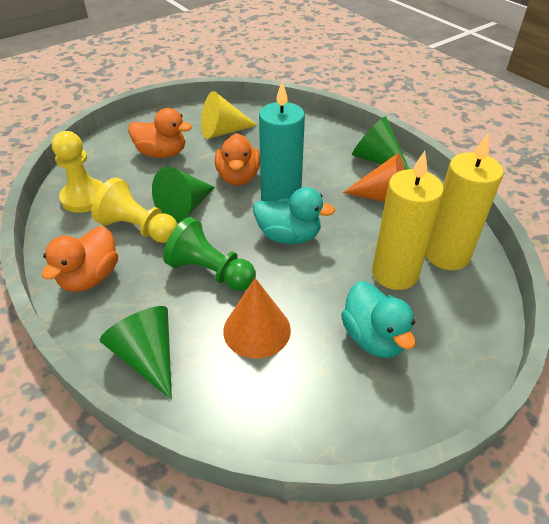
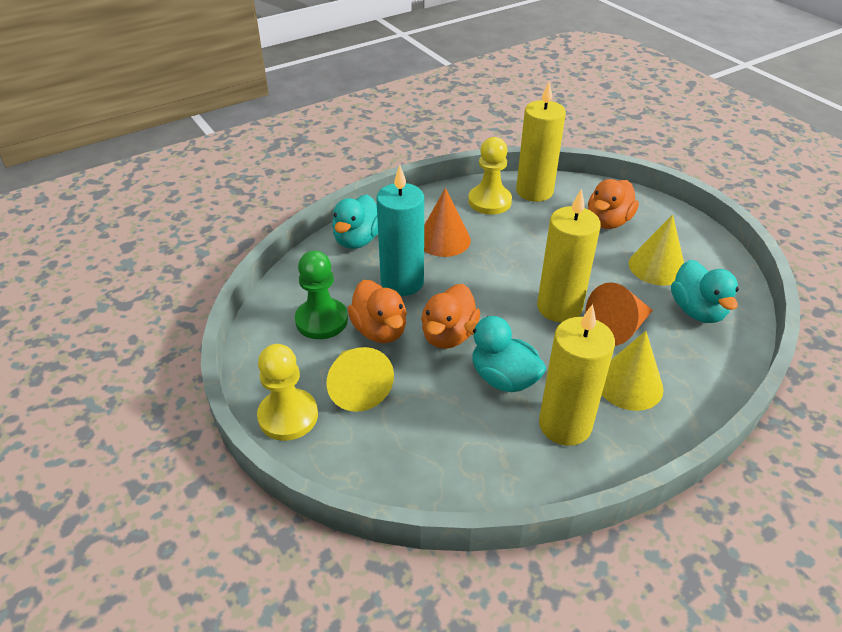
green cone: [100,306,172,399] [152,167,215,223] [352,116,409,170] = 3 -> none = 0
turquoise duck: [253,187,335,244] [341,281,416,358] = 2 -> [332,195,378,249] [464,316,546,392] [671,260,739,323] = 3
yellow candle: [372,151,444,290] [426,133,503,270] = 2 -> [516,82,566,202] [537,189,601,323] [539,304,615,446] = 3
yellow cone: [201,91,258,139] = 1 -> [326,347,394,412] [602,331,664,411] [629,214,684,286] = 3

